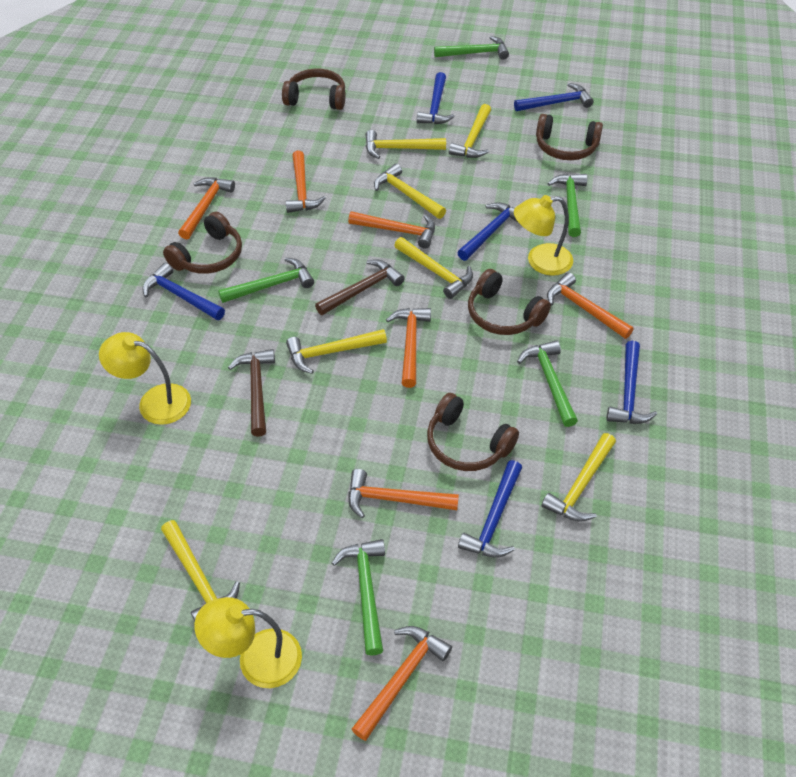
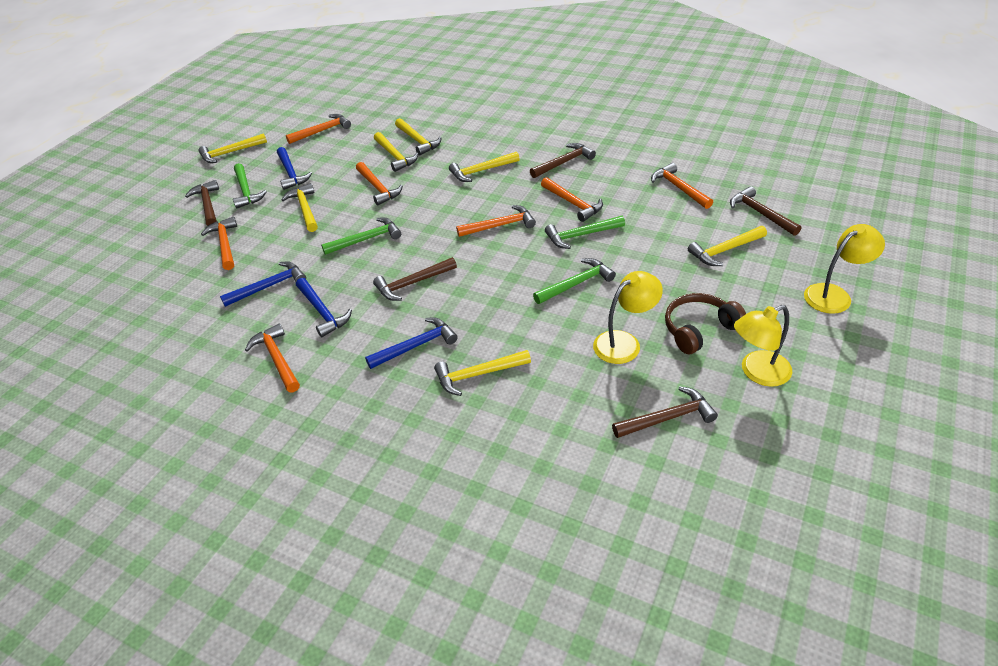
blue hammer: [142,263,225,320] [417,72,455,124] [457,202,519,261] [458,460,522,558] [514,83,594,111] [606,341,657,424] = 6 -> [220,261,306,307] [277,147,312,190] [296,278,352,337] [365,318,458,369] = 4
brown hammer: [228,349,275,437] [315,259,405,315] = 2 -> [185,180,219,226] [373,257,457,301] [530,143,596,178] [612,386,718,438] [730,186,801,236] = 5
brown headphones: [163,212,242,274] [282,69,345,110] [427,393,519,471] [468,269,551,335] [536,114,603,160] = 5 -> [665,293,746,354] = 1
green hammer: [218,258,314,303] [332,539,385,656] [434,36,509,60] [517,340,578,427] [547,174,587,237] = 5 -> [233,163,267,209] [321,218,401,255] [533,258,616,304] [545,215,625,249] = 4

